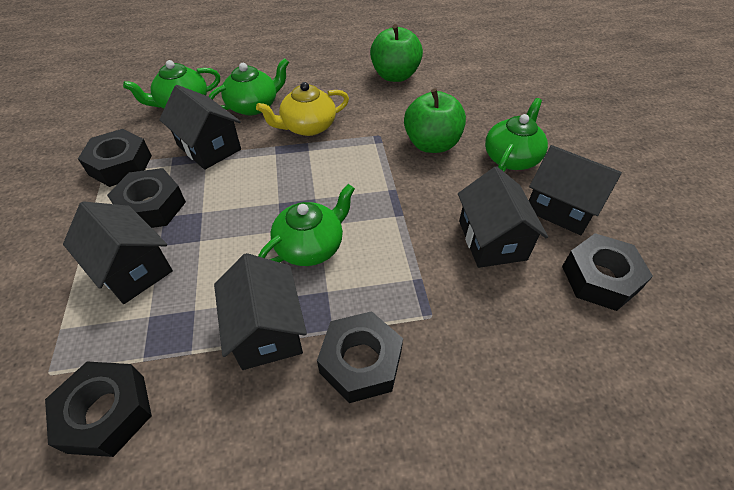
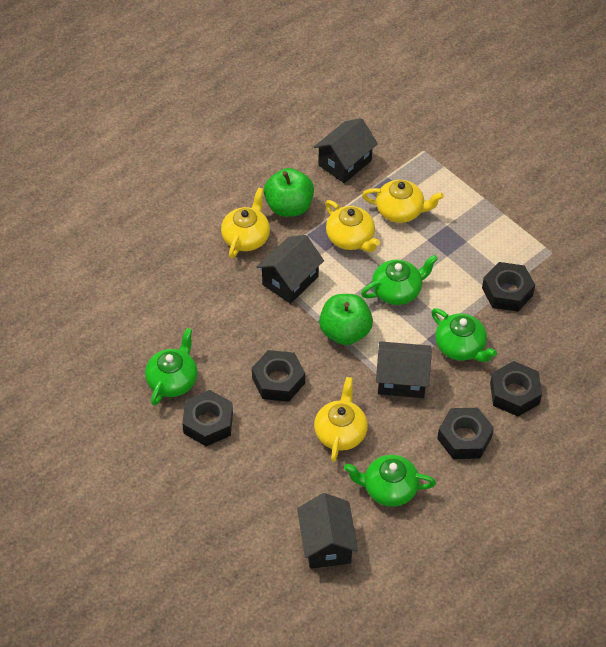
black house: [63,201,173,304] [159,85,241,170] [214,253,307,370] [458,166,548,268] [529,145,622,235] = 5 -> [257,235,324,304] [297,493,358,569] [314,118,378,183] [376,341,432,398] = 4
yellow teapot: [256,82,349,136] = 1 -> [221,187,270,258] [314,377,368,462] [325,200,380,252] [362,180,444,223] = 4

